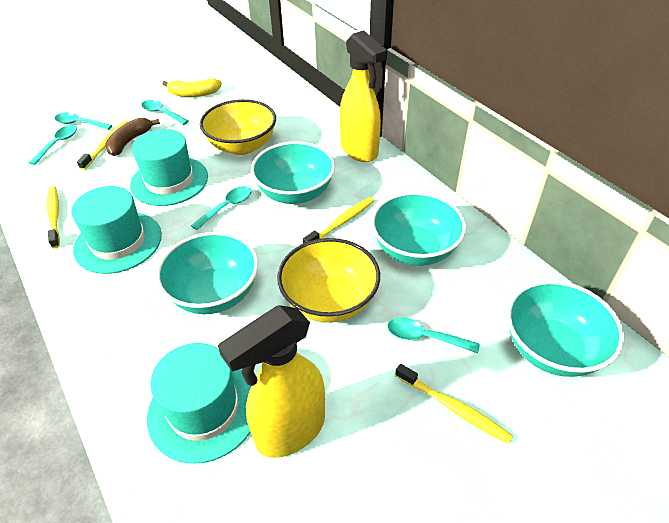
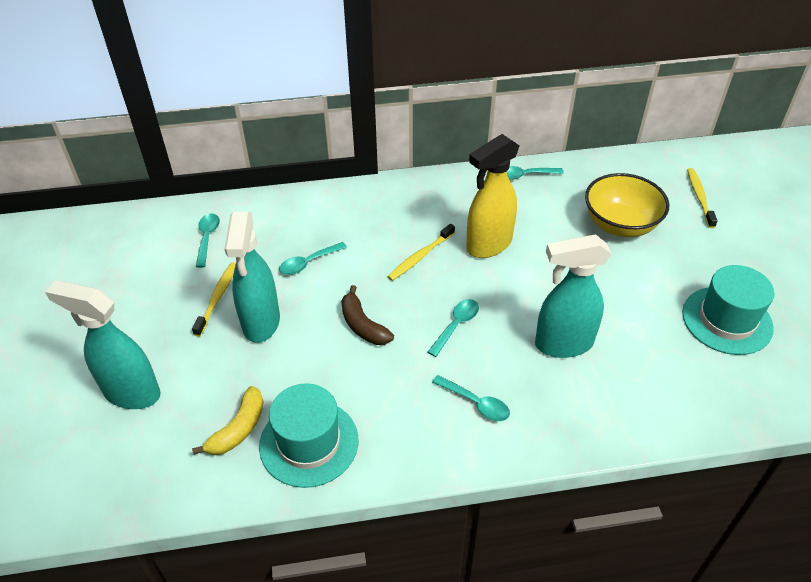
turquoise bowl: [156,232,258,314] [251,141,335,204] [371,192,466,266] [507,280,624,377] = 4 -> none = 0
turquoise hat: [71,186,162,274] [130,129,208,206] [147,343,251,464] = 3 -> [259,383,359,488] [682,265,774,355] = 2
turquoise spray bottle: none = 0 -> [45,280,160,409] [224,212,280,343] [535,234,612,358] = 3
yellow bowl: [200,99,276,155] [277,238,380,323] = 2 -> [585,173,669,237] = 1
yellow spray bottle: [218,305,325,458] [340,30,387,162] = 2 -> [466,134,519,258] = 1
yellow toothbrush: [47,186,60,249] [77,121,128,170] [303,197,374,244] [395,364,513,444] = 4 -> [192,262,236,337] [387,224,455,281] [687,168,718,228] = 3

